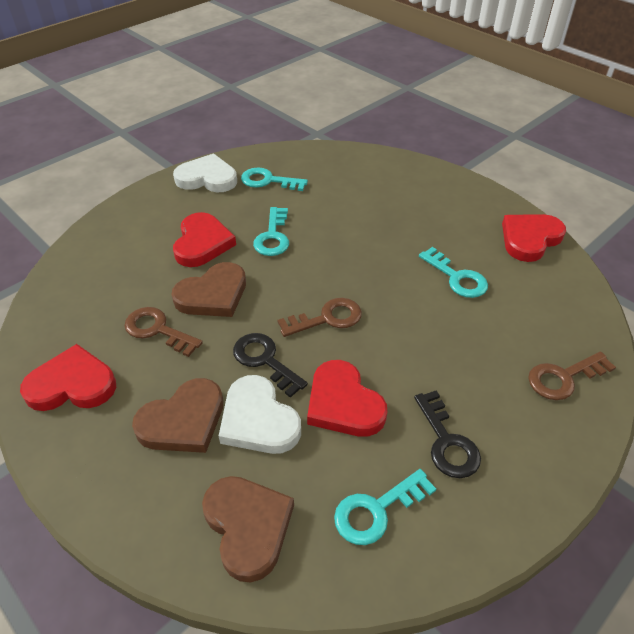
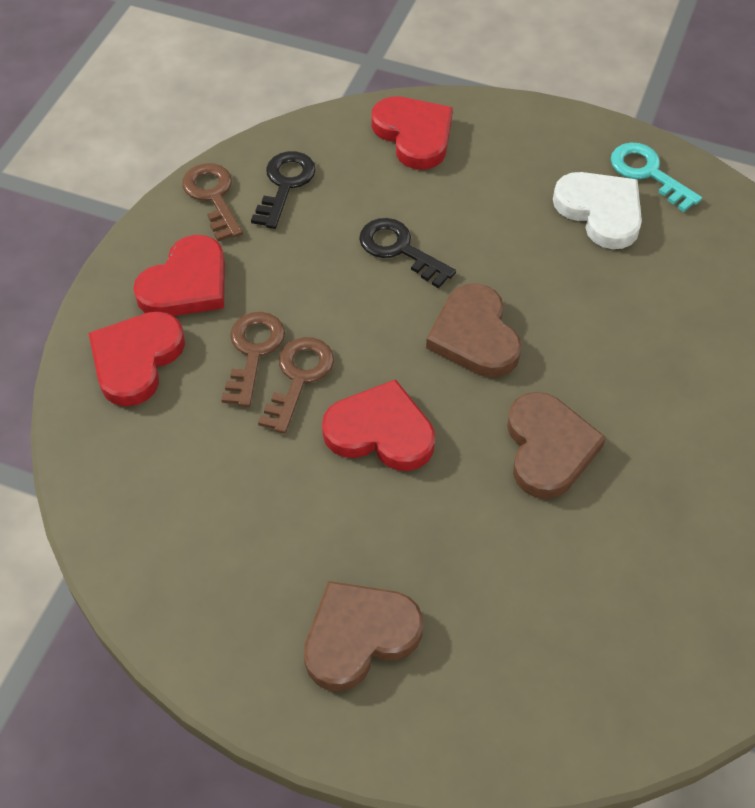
turquoise key: [241,168,308,191] [253,207,289,256] [334,469,436,545] [419,247,488,298] = 4 -> [611,143,702,212] = 1
white heart: [173,154,237,192] [219,375,301,454] = 2 -> [553,172,642,249] = 1

